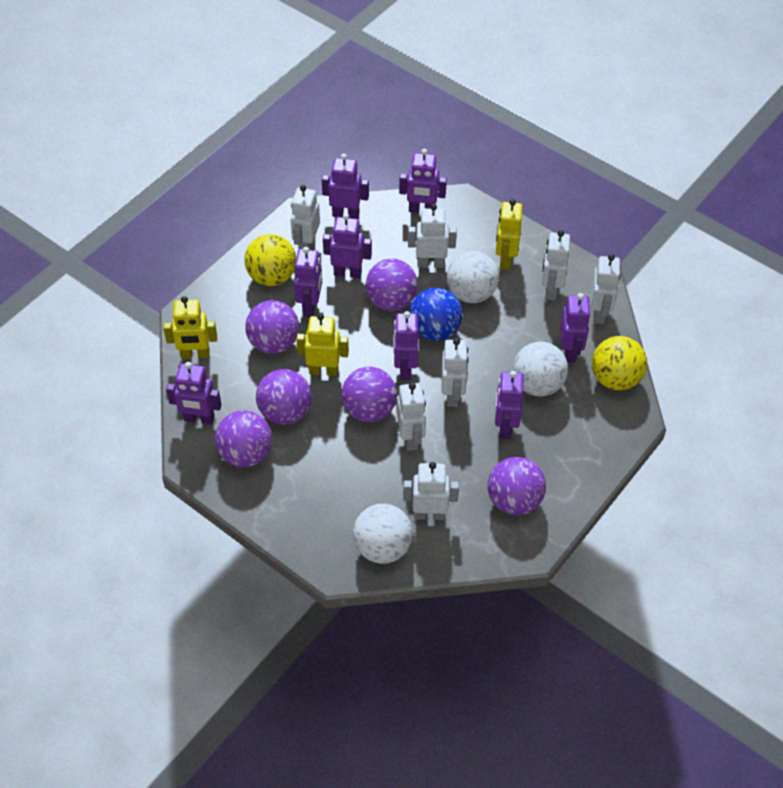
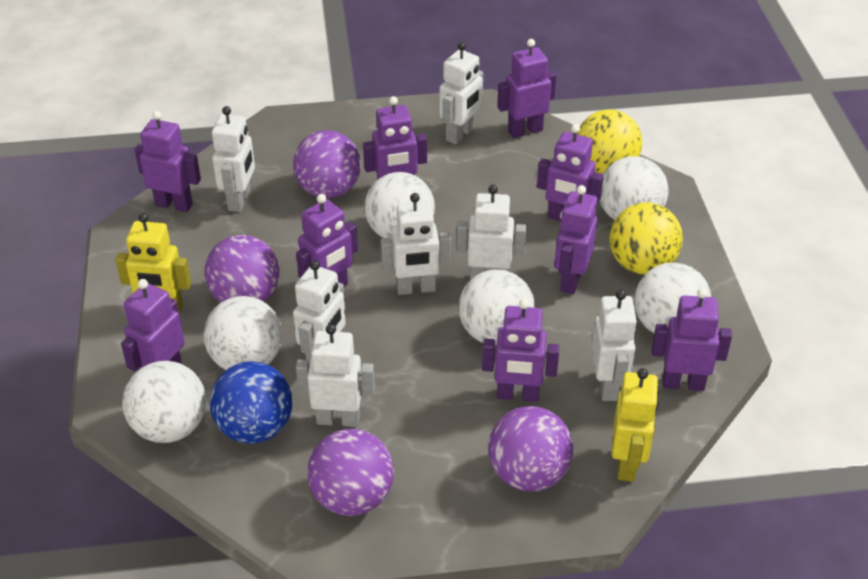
purple ball: [215,411,272,467] [245,300,299,354] [256,369,312,425] [341,367,397,422] [366,259,418,311] [488,457,546,515] = 6 -> [205,235,279,302] [293,130,361,198] [308,429,394,516] [488,406,573,491] = 4
purple robot: [166,362,222,424] [294,247,322,317] [322,154,369,219] [323,213,372,278] [393,311,419,380] [399,149,447,213] [495,371,524,439] [560,293,591,363] = 8 -> [121,279,185,371] [135,111,201,212] [296,194,358,286] [363,96,427,180] [482,299,560,402] [497,39,556,138] [537,124,603,221] [555,185,597,294] [652,288,732,391] = 9
white ball: [353,504,413,564] [447,251,499,303] [513,342,568,396] = 3 -> [122,361,206,443] [203,296,282,370] [364,172,435,239] [459,270,535,346] [600,156,668,220] [634,263,711,333] = 6
yellow robot: [163,296,217,359] [296,313,349,376] [496,199,522,270] = 3 -> [115,213,191,314] [612,368,659,482] = 2

